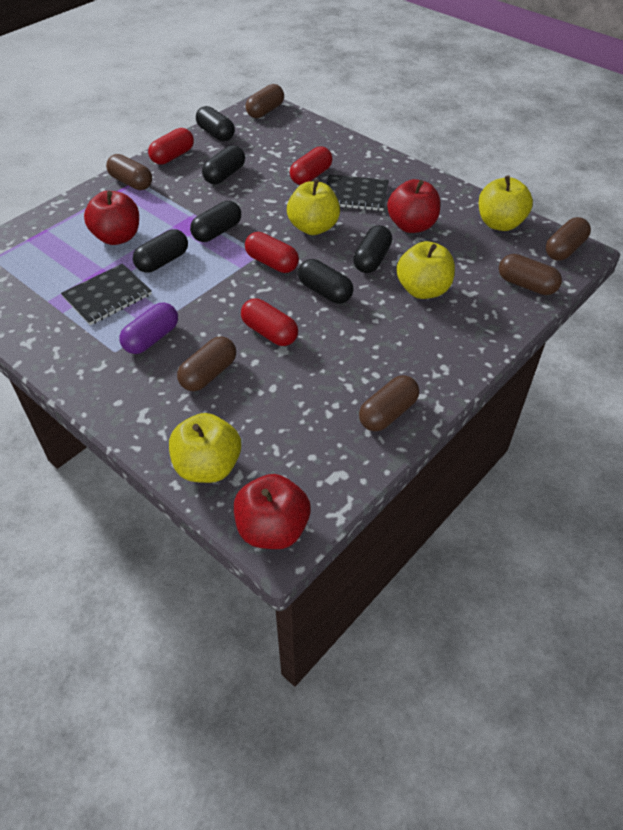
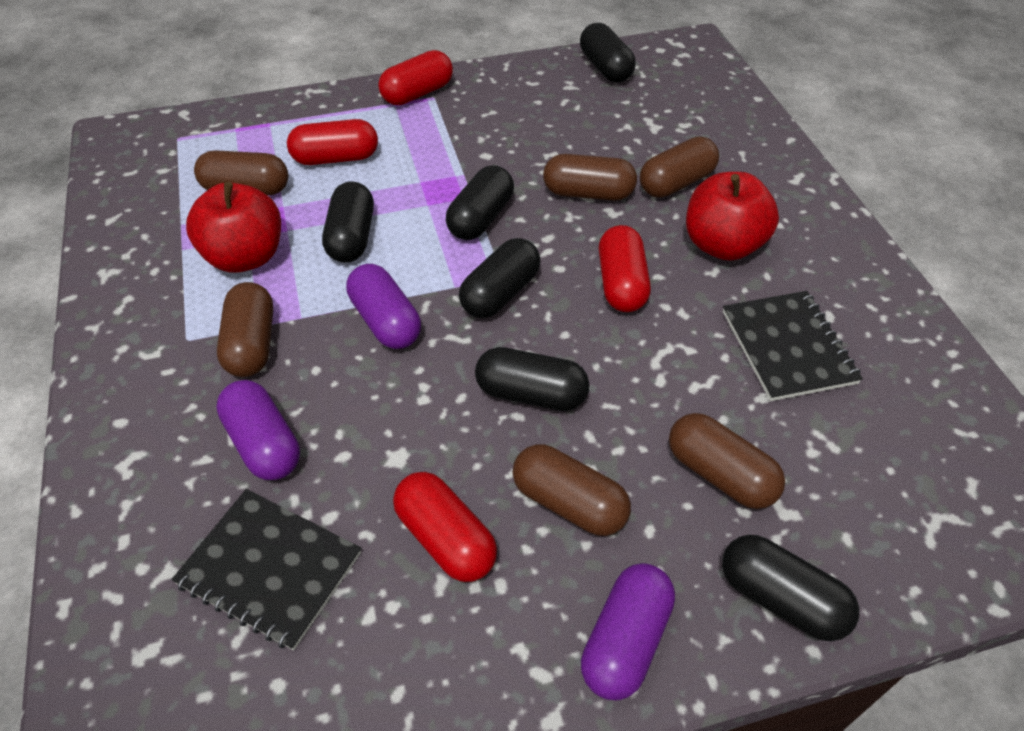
purple capsule: [119,303,178,354] = 1 -> [216,380,300,480] [346,264,421,349] [581,563,675,701] = 3
red apple: [84,191,139,245] [234,474,311,549] [387,179,440,233] = 3 -> [186,182,281,273] [686,172,779,261] = 2
yellow apple: [169,413,241,483] [287,179,340,235] [396,241,455,299] [479,175,533,231] = 4 -> none = 0

